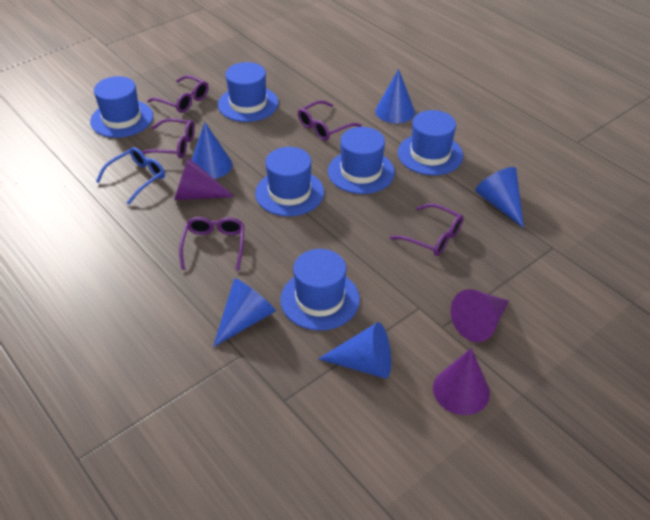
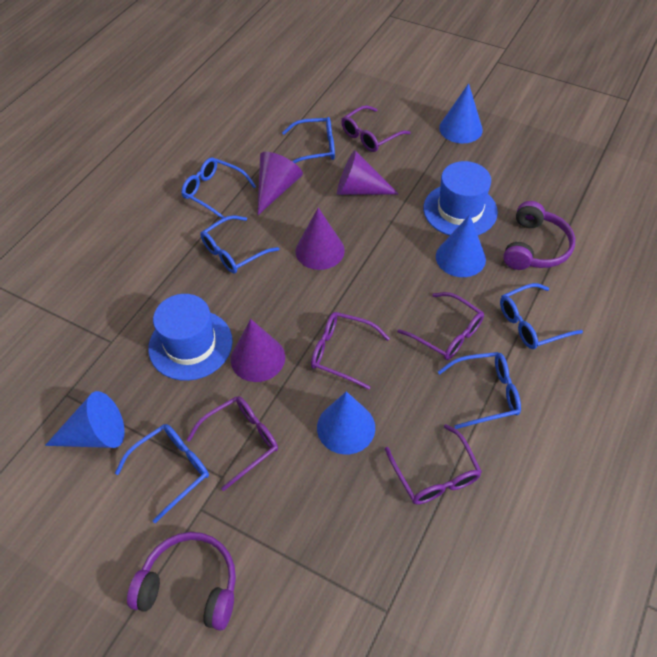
blue cone: [192,122,232,179] [213,278,276,347] [318,322,391,379] [375,69,415,123] [475,167,524,228] = 5 -> [45,391,125,448] [317,391,375,454] [436,215,486,277] [439,83,483,143] = 4
blue glasses: [96,147,165,205] = 1 -> [115,424,209,523] [181,158,256,219] [200,215,279,273] [282,117,335,163] [438,352,521,429] [500,283,583,349] = 6
blue hat: [90,76,153,138] [218,62,279,122] [255,147,324,216] [280,249,360,330] [328,127,395,194] [398,110,463,175] = 6 -> [148,294,233,381] [423,161,498,236] = 2
purple cone: [174,157,235,200] [433,348,490,415] [451,289,509,342] = 3 -> [231,319,285,382] [258,152,303,215] [296,208,345,270] [337,150,398,195] = 4
purple headphones: none = 0 -> [127,532,236,631] [503,201,575,270] = 2

